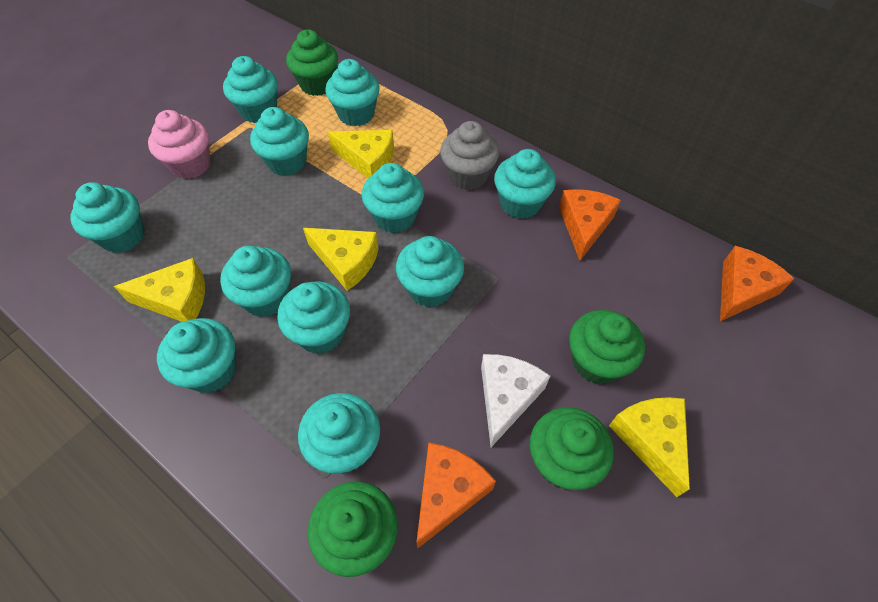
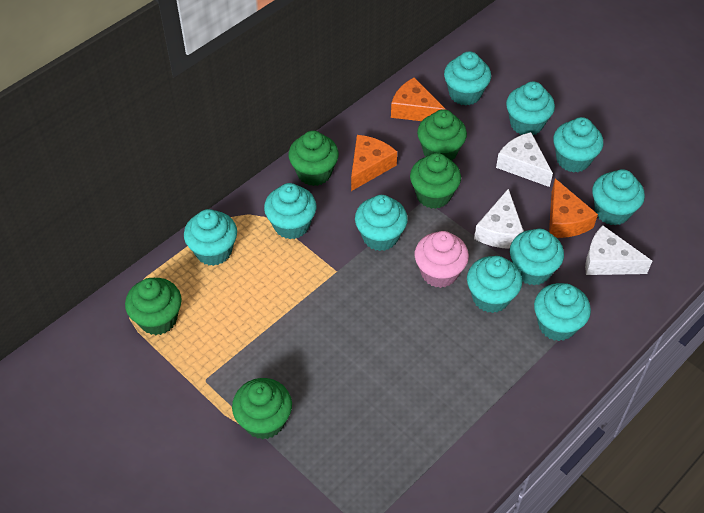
green cupcake: [286,30,338,96] [308,482,398,577] [530,407,613,490] [569,310,645,384] = 4 -> [125,278,182,335] [232,378,292,440] [288,131,339,186] [410,153,461,209] [417,109,467,161] = 5
grey cupcake: [440,121,499,190] = 1 -> none = 0
turquoise cupcake: [70,182,145,253] [157,318,236,393] [220,246,291,317] [223,56,278,123] [250,107,309,176] [277,281,350,354] [298,393,380,473] [325,59,380,126] [362,163,424,233] [396,236,464,307] [494,149,556,219] = 11 -> [184,209,237,266] [264,183,316,239] [355,195,408,251] [444,51,491,106] [467,256,522,313] [506,82,555,135] [510,229,564,285] [534,283,591,341] [553,117,603,172] [592,169,645,226] = 10
white cheese: [481,354,550,447] = 1 -> [474,189,524,249] [496,132,553,187] [585,226,652,275] = 3
yellow cheese: [114,258,205,322] [303,228,379,291] [328,130,394,178] [609,397,690,497] = 4 -> none = 0

